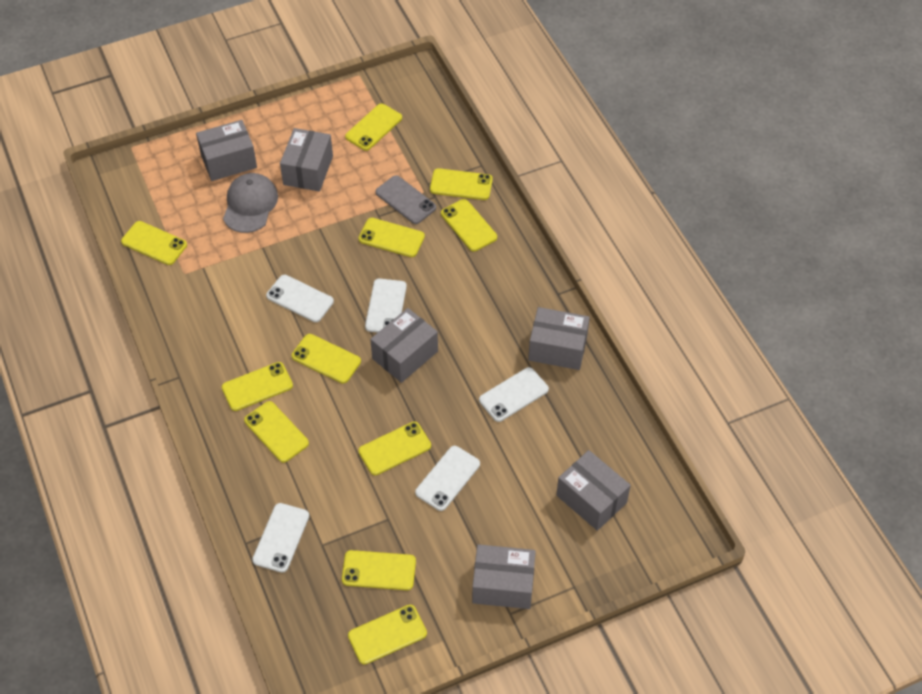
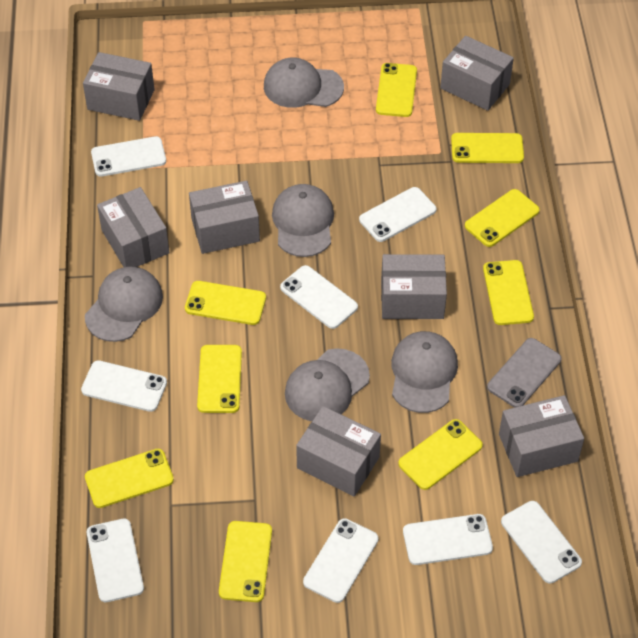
grey box: [196,120,257,181] [280,128,333,192] [370,308,438,383] [472,544,536,609] [528,307,590,370] [556,450,631,531] = 6 -> [83,52,155,121] [97,187,170,267] [189,181,260,254] [296,406,381,497] [381,254,447,319] [440,36,514,111] [499,395,584,477] = 7
grey cap: [223,173,278,233] = 1 -> [85,267,163,342] [264,57,344,108] [272,184,334,257] [285,348,370,421] [391,331,458,413] = 5
white phone: [252,503,309,573] [266,275,334,322] [365,279,407,333] [415,446,480,511] [479,367,549,422] = 5 -> [81,360,167,412] [87,519,144,602] [91,136,166,177] [280,265,358,329] [303,518,379,603] [359,187,436,242] [403,514,493,565] [501,501,582,583] = 8
yellow phone: [121,221,187,265] [222,362,293,411] [244,401,309,463] [292,334,361,384] [342,550,416,590] [345,104,402,151] [348,605,427,665] [358,218,425,257] [358,422,431,475] [430,168,493,200] [441,199,497,252] = 11 -> [85,449,174,508] [185,281,266,325] [197,345,242,413] [219,521,272,602] [376,63,417,117] [398,419,483,490] [451,133,524,163] [465,189,540,247] [483,260,534,325] = 9

